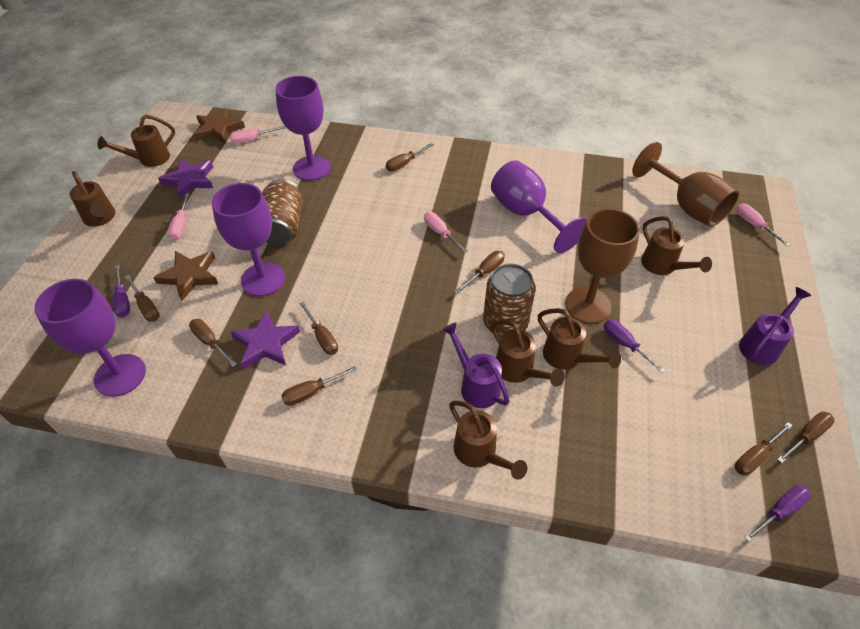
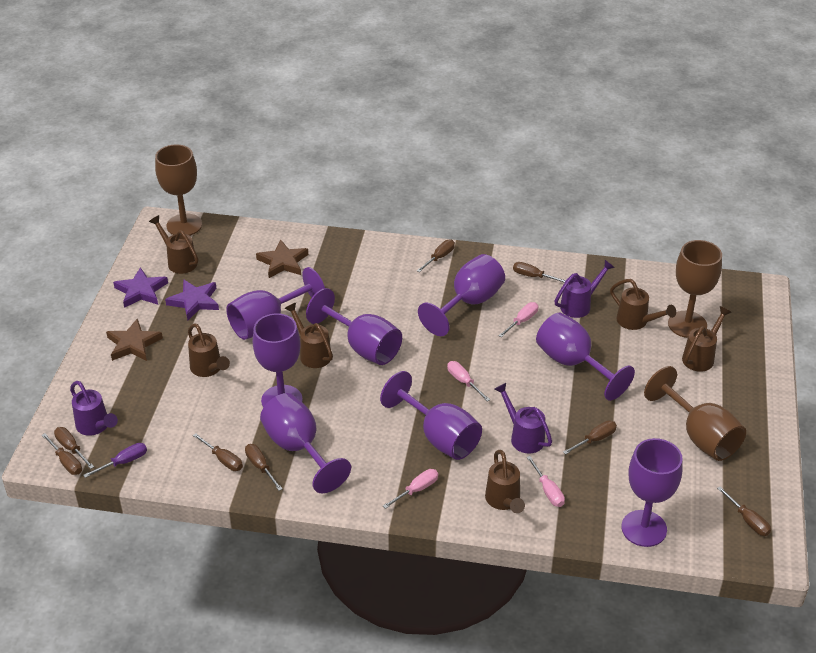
brown can: [262,179,303,245] [483,264,535,337] = 2 -> none = 0
brown goblet: [565,208,640,324] [632,142,739,227] = 2 -> [155,144,202,236] [644,366,746,461] [668,240,722,338] = 3
purple goblet: [34,279,146,397] [212,183,285,296] [275,76,331,181] [491,160,587,253] = 4 -> [226,267,325,340] [253,313,303,408] [260,393,351,493] [306,288,402,365] [380,371,482,460] [418,254,505,336] [536,312,635,401] [621,438,683,547] = 8
purple screwdriver: [112,264,130,318] [604,319,666,373] [744,485,811,542] = 3 -> [83,443,147,478] = 1
purple watering can: [442,322,510,408] [739,287,811,365] = 2 -> [70,381,118,436] [494,383,552,454] [554,260,615,318] = 3

